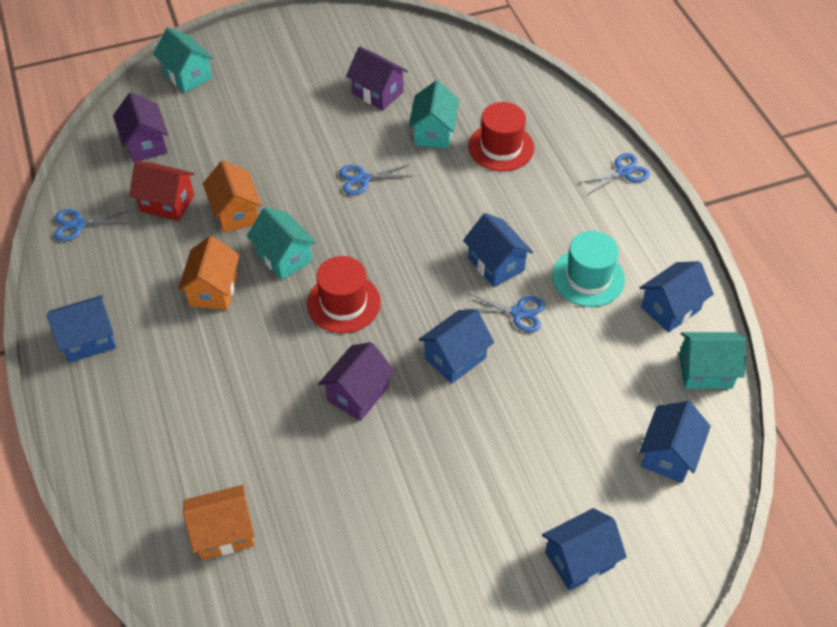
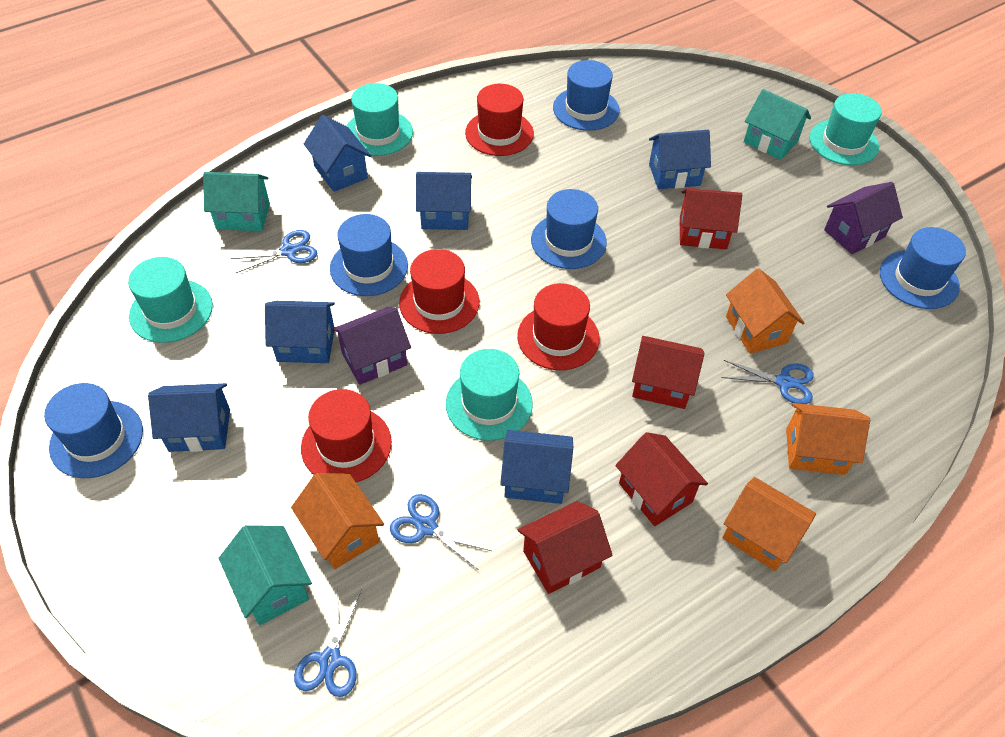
blue hat: none = 0 -> [44,383,143,478] [330,214,408,296] [531,189,607,269] [553,60,620,131] [880,227,966,309] = 5
orange house: [178,236,240,310] [183,485,255,560] [203,160,262,233] = 3 -> [291,473,384,569] [722,477,816,571] [726,268,804,354] [786,403,870,475] = 4
purple house: [113,92,168,162] [318,342,395,421] [346,47,408,110] = 3 -> [332,307,411,385] [824,182,903,254] = 2
red hat: [307,256,381,333] [468,102,534,172] = 2 -> [301,389,392,482] [399,249,479,334] [465,84,534,156] [517,283,600,370] = 4
red house: [129,161,195,221] = 1 -> [518,501,613,594] [615,432,708,526] [632,336,705,409] [680,188,742,249] = 4
turquoise hat: [552,231,625,307] = 1 -> [128,257,213,343] [346,83,413,156] [446,349,533,441] [809,93,882,165] = 4
turquoise house: [153,27,214,93] [247,207,316,280] [409,80,459,149] [679,332,747,389] = 4 -> [203,172,270,231] [219,525,312,625] [744,89,811,160] = 3

